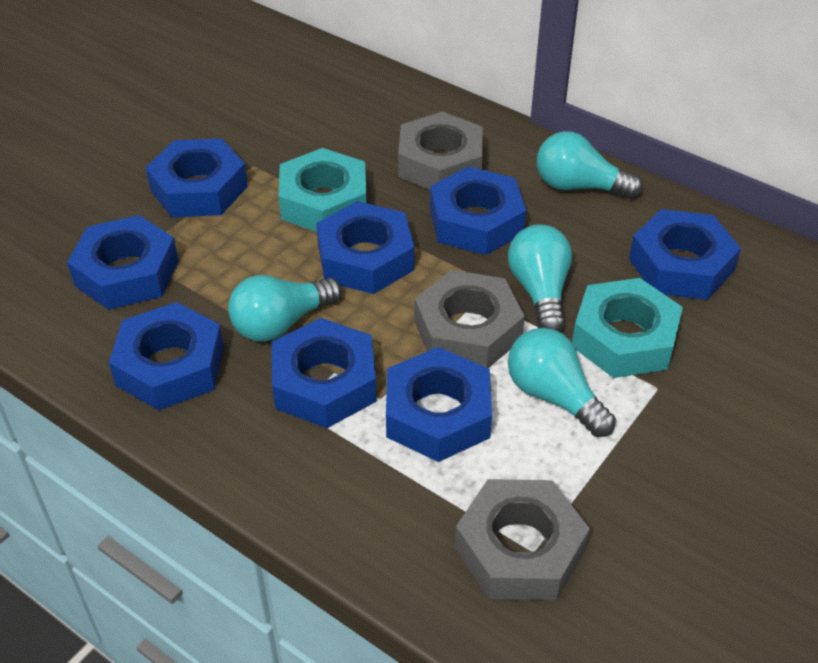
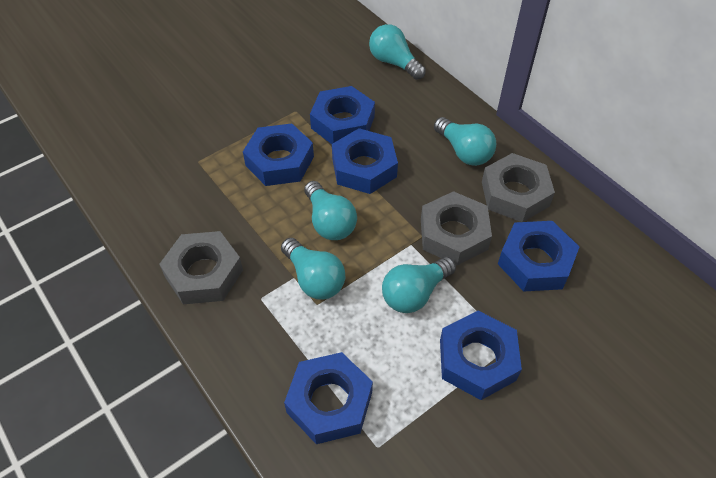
blue nut: [67,215,179,310] [109,302,224,410] [146,138,248,217] [272,318,376,428] [316,201,414,294] [386,347,492,462] [430,167,526,255] [629,209,741,300] = 8 -> [243,123,314,186] [284,352,373,444] [310,86,375,144] [332,128,398,194] [440,311,522,400] [498,221,579,292] = 6
turquoise light bulb: [228,275,342,342] [508,224,572,332] [508,328,616,437] [537,131,642,199] = 4 -> [281,238,345,300] [304,181,357,240] [369,24,426,80] [382,257,456,313] [434,117,496,166] = 5
turquoise nut: [278,148,367,232] [572,278,683,378] = 2 -> none = 0

